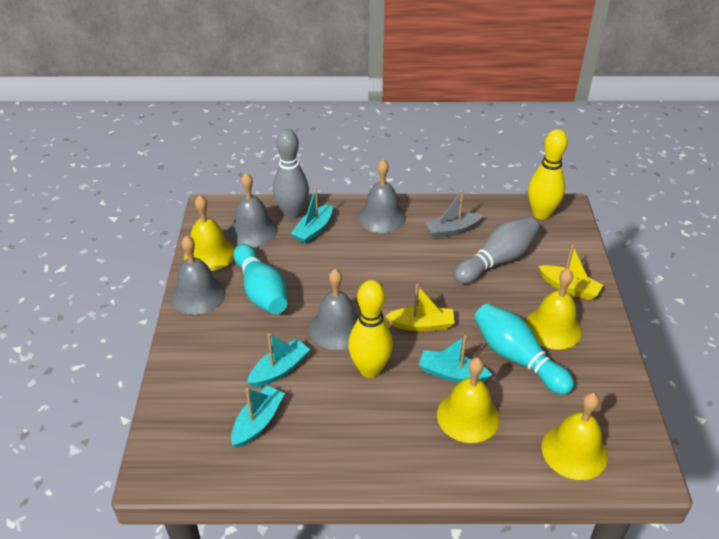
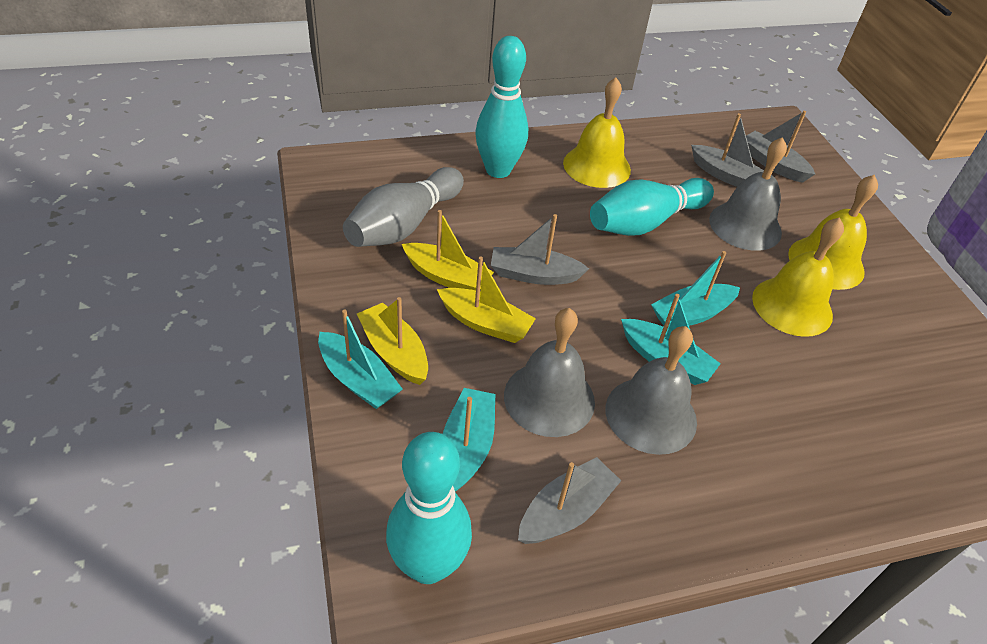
grey bell: [171,236,225,315] [228,173,278,247] [309,269,359,350] [358,159,406,233] = 4 -> [504,308,595,437] [605,326,697,455] [709,137,787,251] = 3
grey boat: [425,189,483,238] = 1 -> [491,214,589,285] [518,457,621,544] [691,113,764,187] [746,111,815,183] = 4
grey bowling pin: [273,129,309,219] [454,217,539,284] = 2 -> [343,167,464,247] = 1
turquoise bowling pin: [233,244,287,314] [474,303,574,395] = 2 -> [386,432,472,584] [476,36,528,178] [590,178,714,236] = 3
yellow bell: [184,195,235,271] [437,357,500,443] [526,269,582,350] [542,393,608,480] = 4 -> [563,78,631,188] [752,217,844,337] [788,175,878,290] = 3
yellow boat: [385,284,455,331] [539,245,603,300] = 2 -> [357,297,428,385] [402,210,494,290] [437,257,536,343] = 3
yellow bowling pin: [348,280,393,378] [528,129,568,220] = 2 -> none = 0

